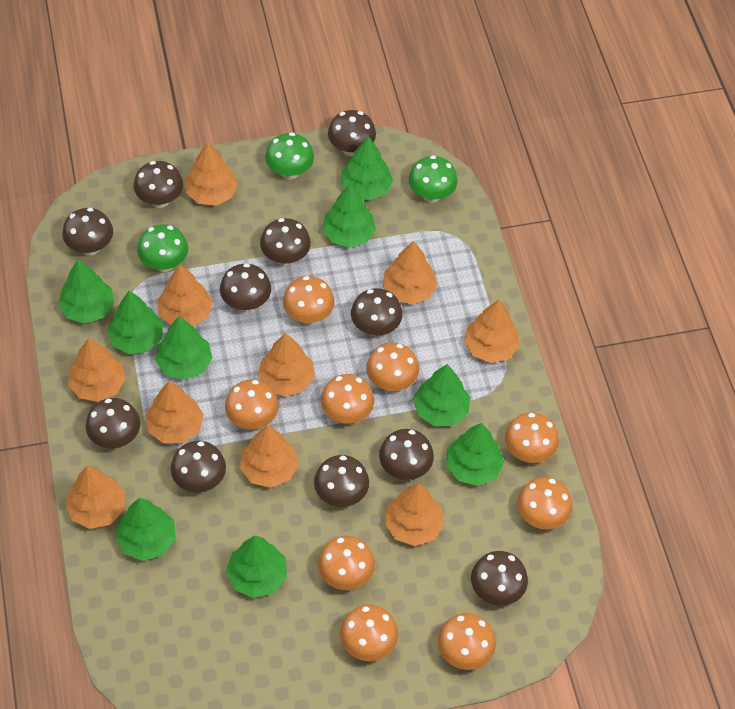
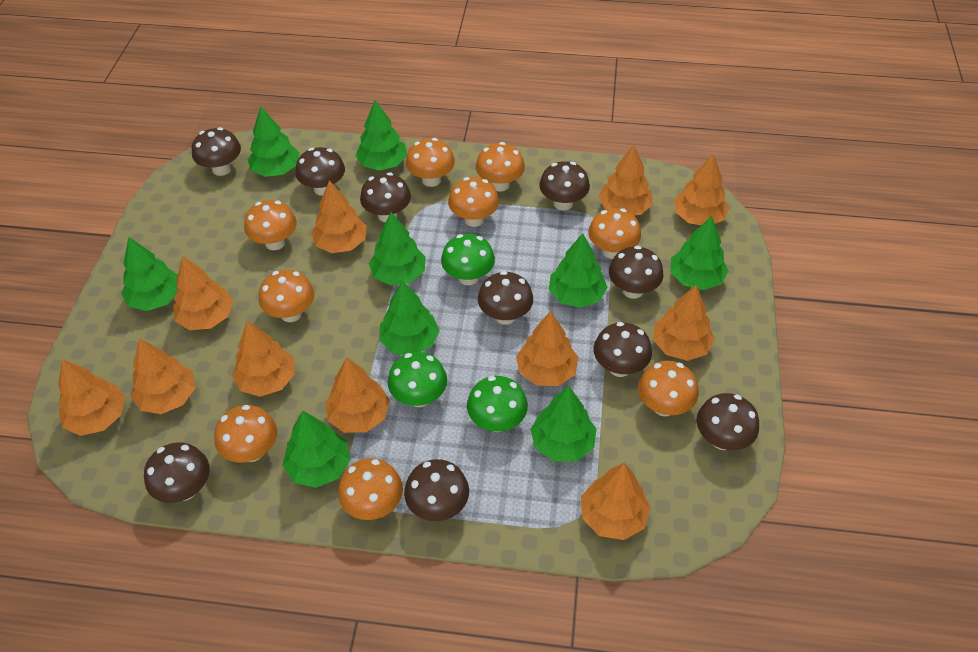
brown mushroom: [62,208,113,255] [86,398,140,448] [134,161,183,208] [171,441,226,492] [220,263,271,311] [260,218,311,266] [314,455,369,507] [328,110,376,156] [351,288,403,336] [379,429,434,480] [471,551,528,606] = 11 -> [144,442,210,503] [192,127,241,176] [295,147,345,196] [360,172,411,222] [404,459,469,521] [478,271,533,325] [539,161,590,211] [594,322,652,377] [609,246,663,299] [696,393,759,450] = 10
orange tree: [65,466,125,529] [68,338,126,402] [145,381,204,443] [157,264,213,327] [186,142,238,206] [240,424,299,488] [258,333,315,397] [383,241,437,305] [384,483,444,546] [464,300,520,363] = 10 -> [58,359,125,436] [130,338,195,414] [173,256,233,330] [232,321,295,397] [311,180,367,253] [325,358,390,433] [516,311,578,386] [581,463,651,540] [598,145,653,215] [653,285,715,361] [674,154,729,225] = 11

